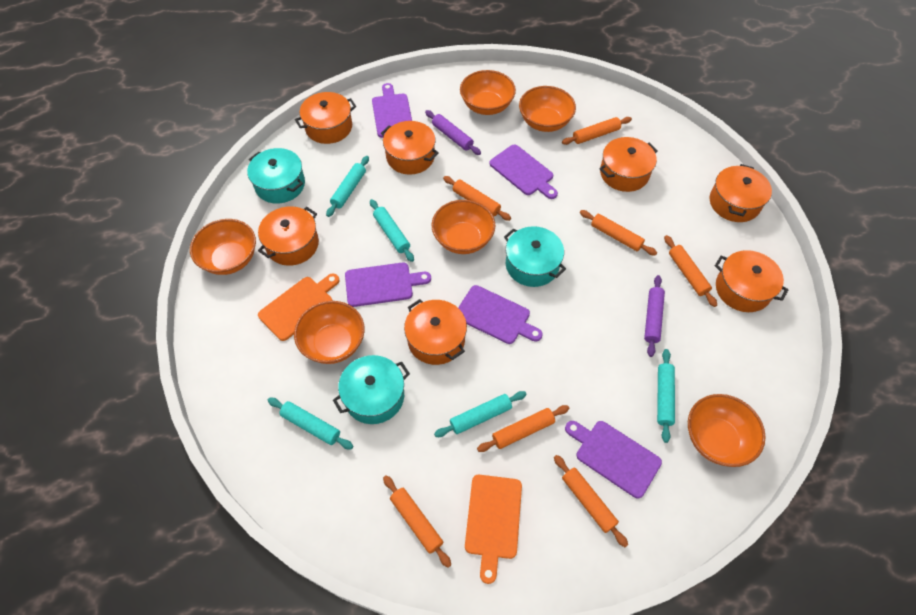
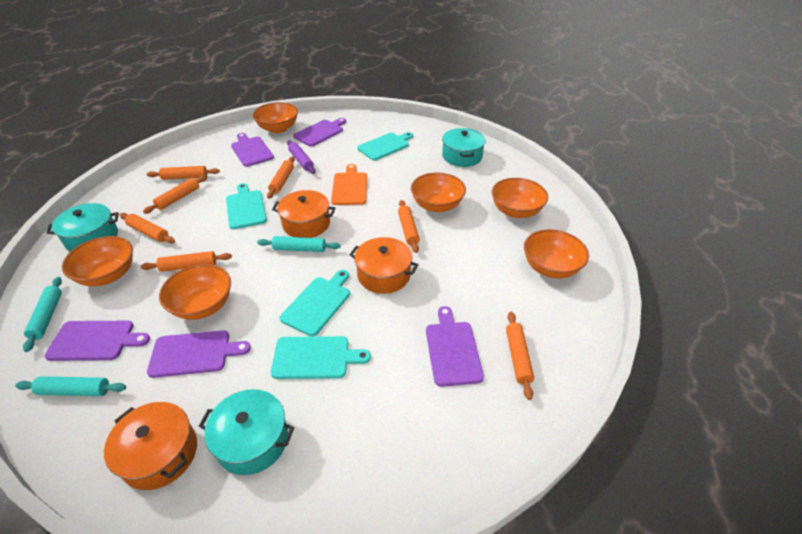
orange cutting board: [258,274,340,341] [465,475,522,584] = 2 -> [331,164,367,205] = 1
orange pot: [258,206,319,266] [295,92,356,144] [381,121,439,175] [404,299,467,365] [599,137,658,192] [710,164,772,222] [715,250,789,312] = 7 -> [104,402,197,490] [272,190,336,238] [350,237,418,294] = 3
purple rolling pin: [425,110,481,155] [644,275,665,357] = 2 -> [287,140,316,174] = 1
turquoise cutting board: none = 0 -> [226,183,267,229] [271,336,371,379] [280,270,350,336] [357,132,413,161] = 4
turquoise rolling pin: [267,398,353,449] [326,156,369,217] [370,199,414,262] [434,391,527,437] [657,349,675,443] = 5 -> [15,376,126,396] [23,277,62,352] [257,236,341,252] = 3

